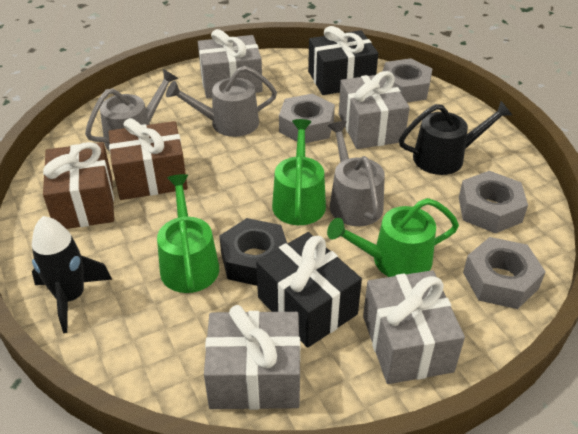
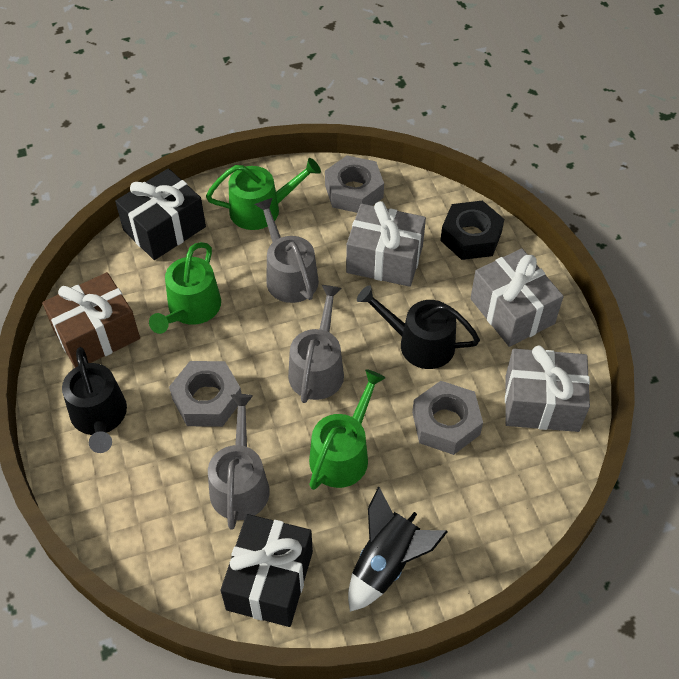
black watering can: [399,101,512,175] = 1 -> [62,347,127,453] [357,285,480,369] = 2
brown gift: [43,142,114,229] [109,118,188,200] = 2 -> [42,272,140,368] = 1
grey gift: [198,29,263,99] [204,305,300,410] [339,71,410,149] [363,270,465,384] = 4 -> [346,201,426,287] [470,249,564,347] [505,346,590,432] = 3
grey nut: [279,94,335,143] [383,58,432,103] [459,171,528,234] [463,237,546,309] = 4 -> [169,361,241,427] [325,155,384,213] [412,381,483,455] = 3

